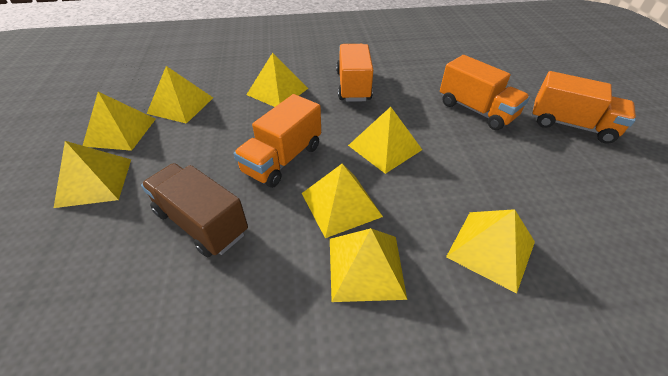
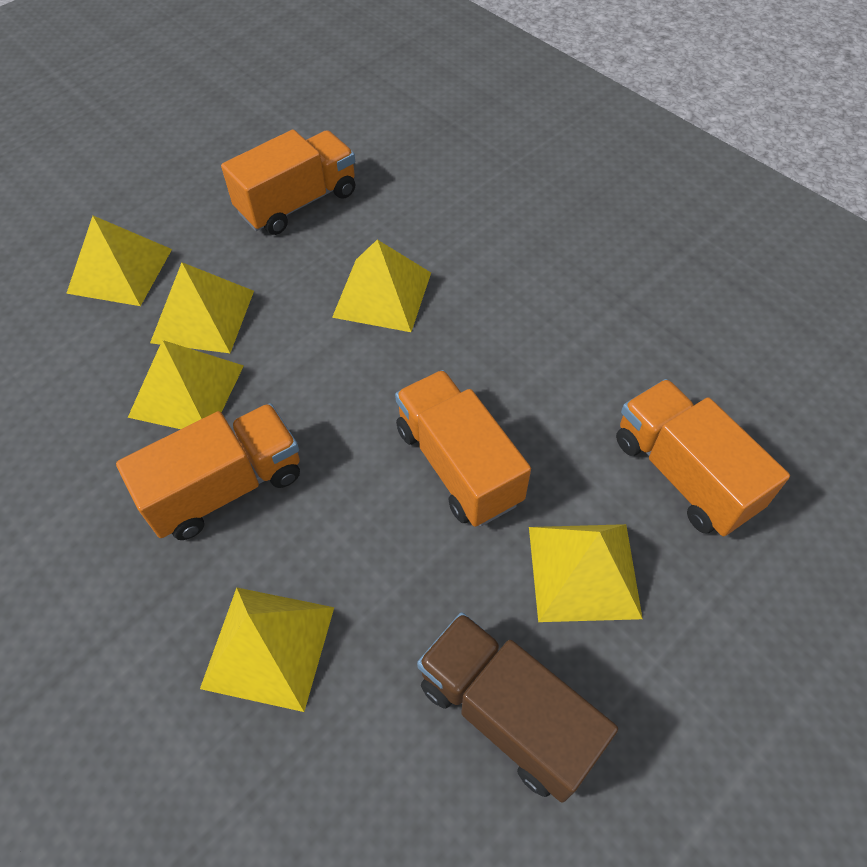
yellow pyramid: [54,141,131,208] [83,92,156,151] [147,66,213,124] [246,53,308,107] [302,164,383,238] [330,228,407,302] [348,107,422,174] [446,209,535,293] = 8 -> [66,216,172,306] [128,340,244,429] [150,262,254,353] [200,588,334,712] [332,240,431,332] [529,524,643,622] = 6

